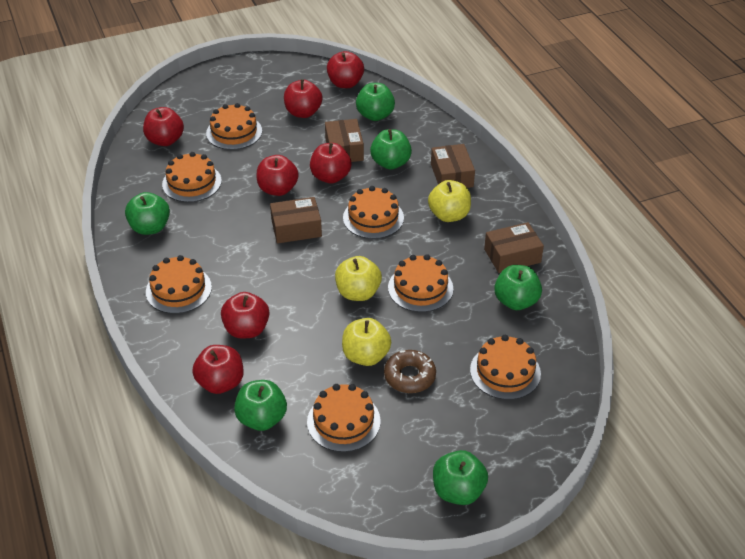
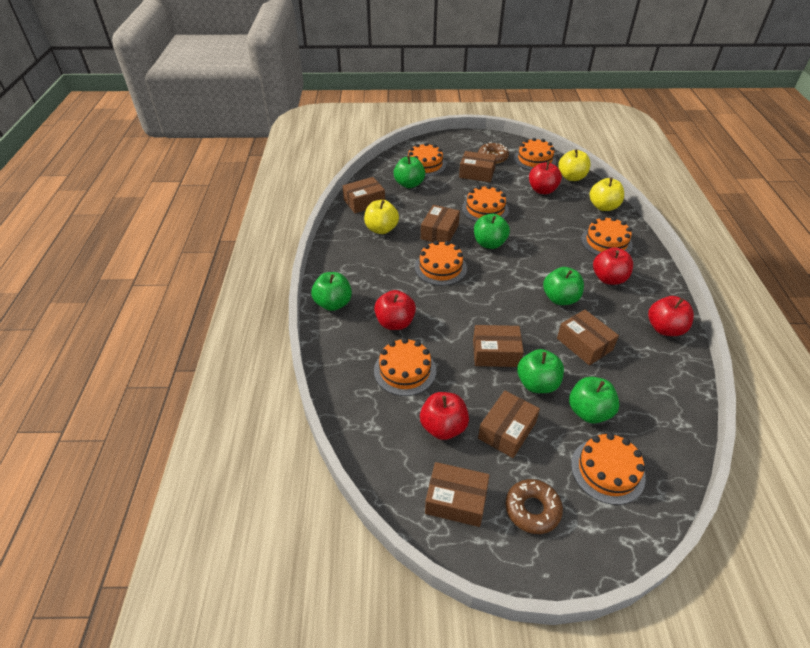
brown box: [270,197,322,243] [325,119,364,162] [431,144,475,188] [484,222,544,273] = 4 -> [343,177,385,213] [421,205,460,243] [425,462,489,527] [459,151,496,182] [473,325,524,367] [478,391,540,458] [557,310,619,365] = 7
brown donut: [384,350,436,393] = 1 -> [478,142,509,164] [505,479,563,534] = 2
red apple: [143,107,184,146] [192,345,243,394] [221,292,269,339] [257,155,299,196] [284,79,322,118] [310,143,351,184] [327,51,364,88] = 7 -> [374,290,416,330] [420,392,469,440] [529,161,562,194] [593,247,633,285] [648,296,694,336] = 5

